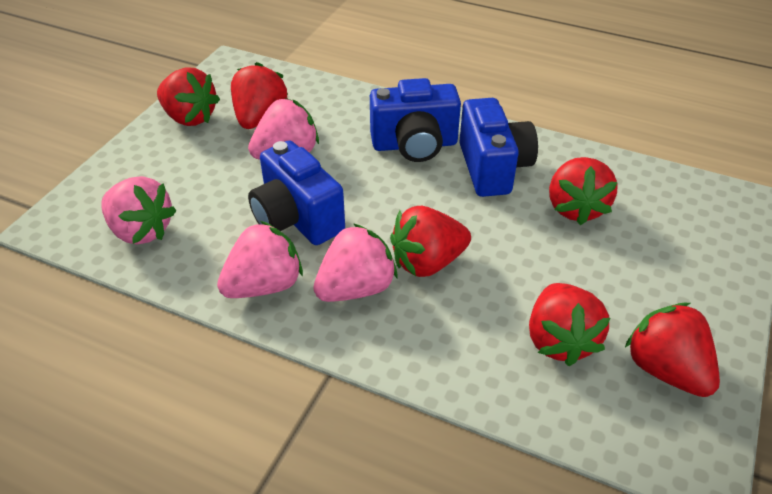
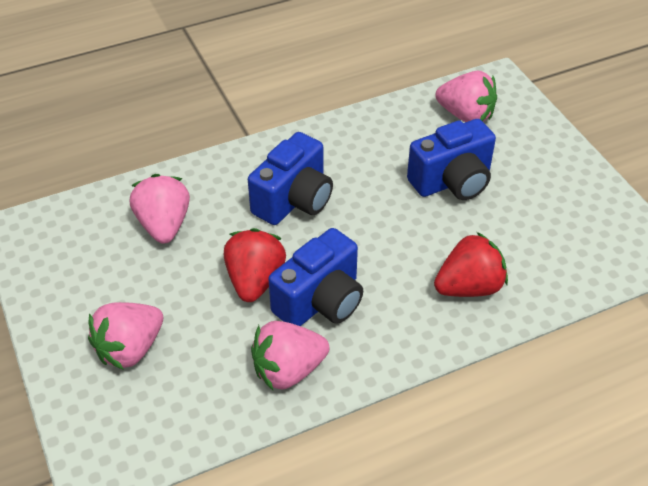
red strawberry: [157,68,220,126] [231,62,288,129] [390,206,471,277] [529,283,610,366] [549,157,618,225] [625,303,720,397] = 6 -> [224,228,286,302] [434,232,508,297] = 2

